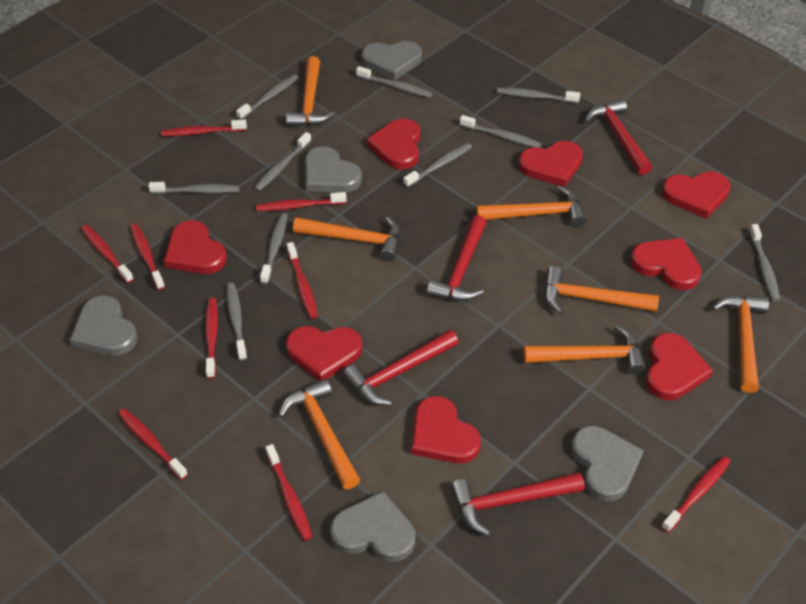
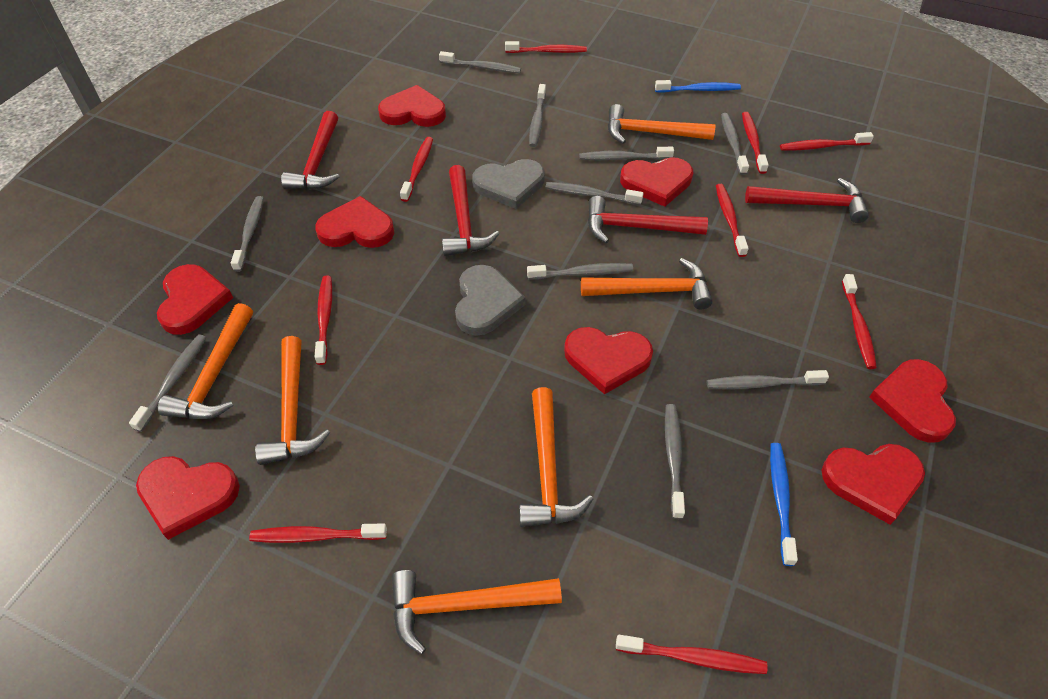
blue toothbrush: none = 0 -> [655,80,741,93] [770,443,798,566] = 2
grey heart: [69,296,138,356] [305,146,362,193] [330,491,415,562] [362,41,422,80] [571,426,644,501] = 5 -> [455,265,525,336] [472,159,545,209] = 2
orange hammer: [279,379,360,489] [286,56,335,126] [293,217,401,261] [476,186,586,227] [523,325,646,375] [544,266,659,314] [712,295,769,393] = 7 -> [158,303,253,419] [255,336,330,465] [392,570,562,654] [519,387,593,527] [581,258,713,310] [608,104,715,144] = 6

